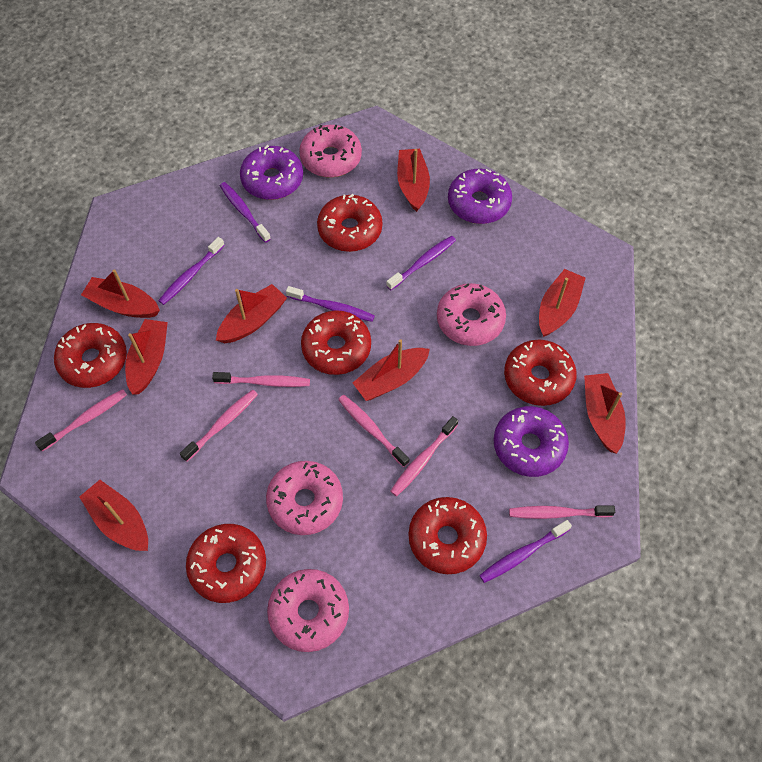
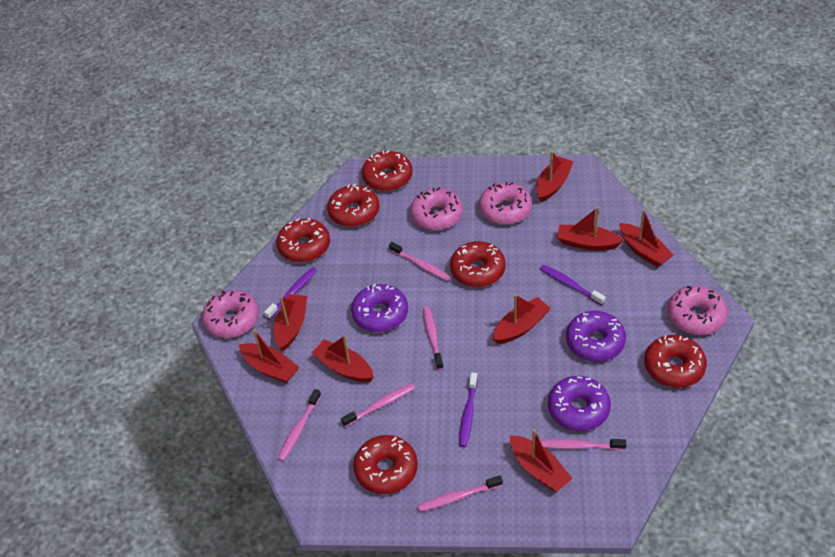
purple toothbrush: [158,237,225,305] [220,182,271,243] [286,286,375,322] [386,236,456,290] [479,520,572,583] = 5 -> [264,267,317,319] [459,372,478,447] [540,265,606,305] = 3

